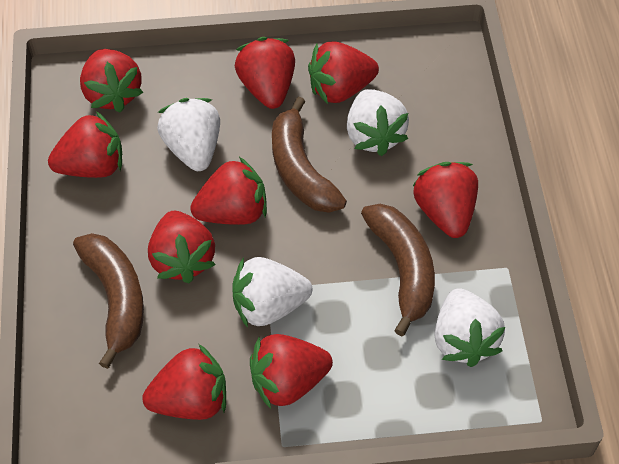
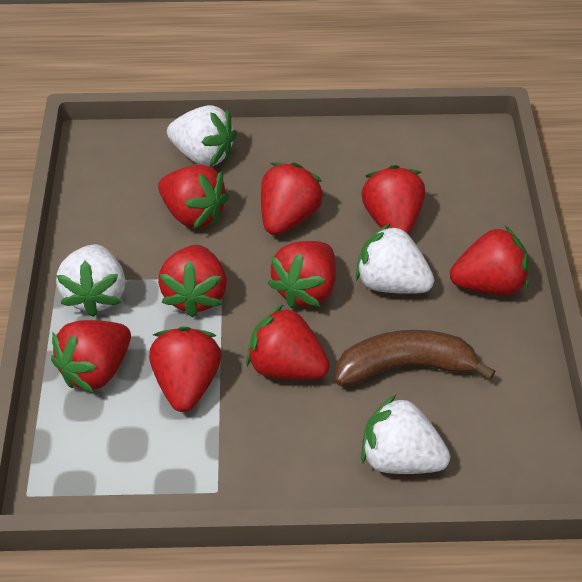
brown banana: [73,233,144,369] [272,97,347,213] [361,204,435,336] = 3 -> [335,330,496,386] = 1

